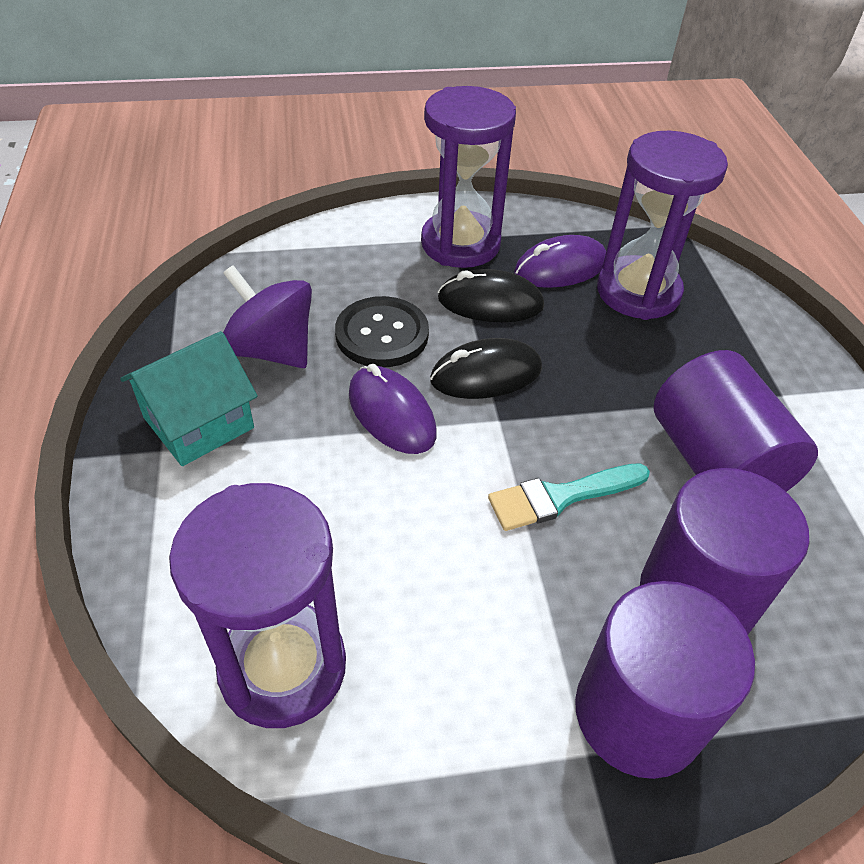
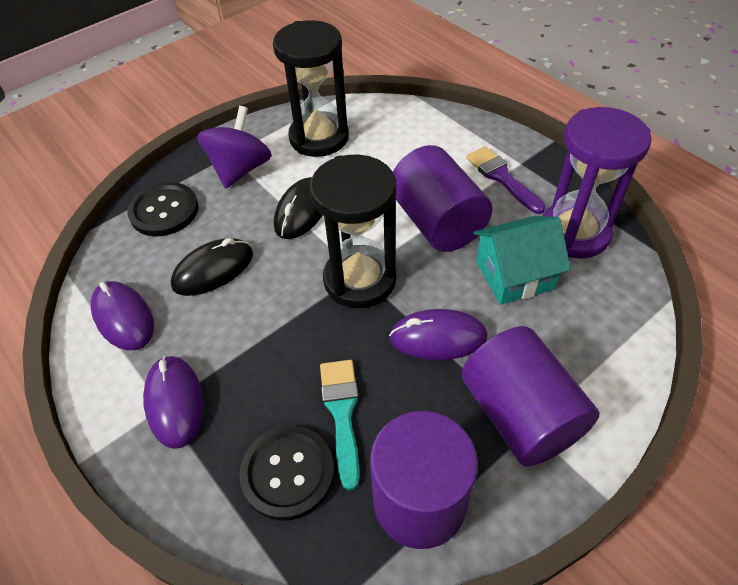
black button: [335,296,429,367] = 1 -> [127,182,199,236] [239,426,335,521] = 2
black hourglass: none = 0 -> [273,20,349,157] [309,155,396,308] = 2
purple brush: none = 0 -> [466,146,545,214] = 1
purple hourglass: [169,483,346,728] [421,86,516,268] [597,131,728,320] = 3 -> [542,107,652,259] = 1
purple mouse: [349,364,437,454] [514,235,606,288] = 2 -> [91,281,154,350] [143,355,204,449] [389,309,488,360] = 3

